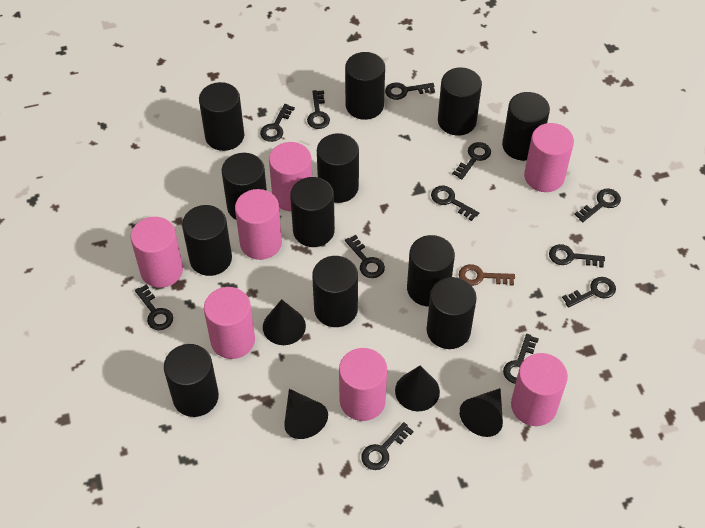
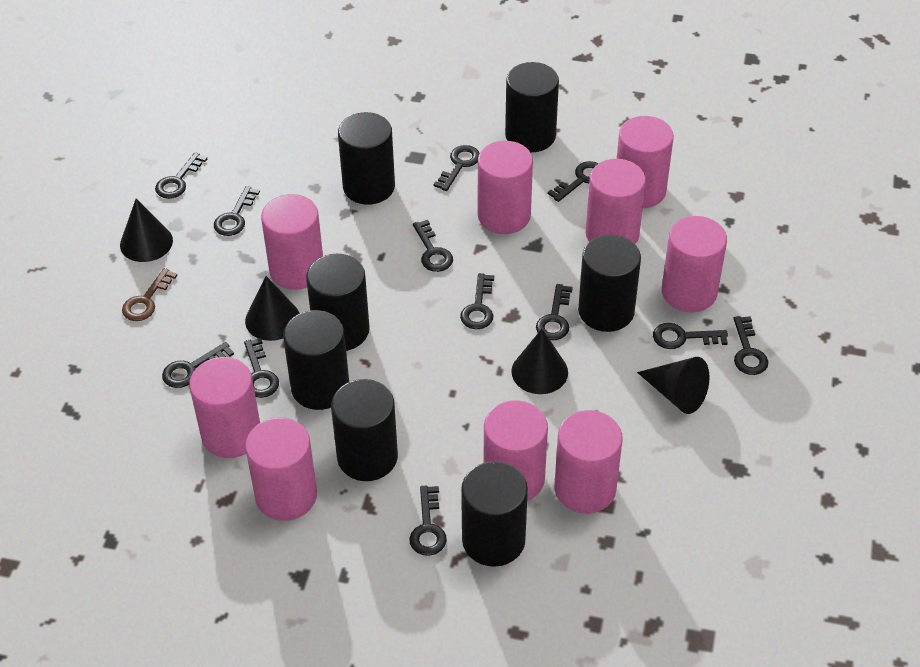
black cylinder: [164,344,219,417] [182,205,232,276] [199,82,244,151] [222,153,267,220] [290,177,335,247] [312,256,358,327] [317,133,359,203] [345,52,385,120] [407,235,455,306] [427,277,477,349] [438,68,482,136] [502,92,550,160] = 12 -> [283,310,349,410] [306,254,370,351] [331,379,398,481] [338,112,395,205] [461,461,528,567] [505,62,559,152] [578,235,641,332] = 7
pink cylinder: [131,217,183,288] [204,287,255,359] [235,189,282,260] [269,142,312,211] [339,348,387,421] [511,353,568,426] [524,123,574,192] = 7 -> [189,357,260,458] [245,417,317,521] [261,194,323,290] [478,141,533,234] [484,400,548,501] [555,410,623,514] [585,159,646,244] [617,116,674,208] [662,216,727,312] = 9

